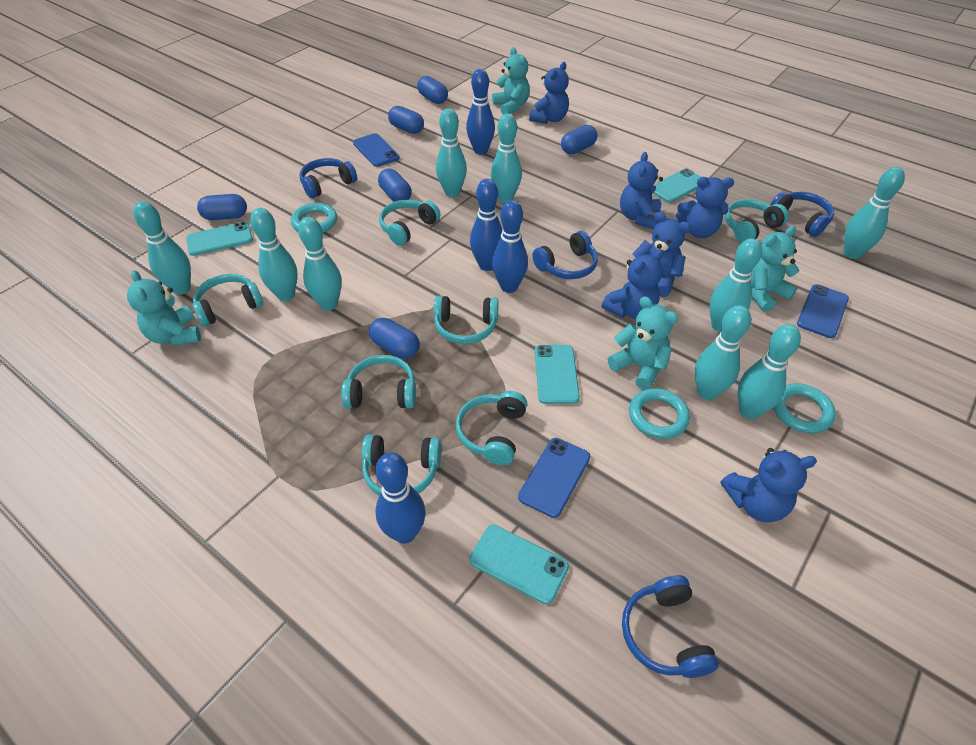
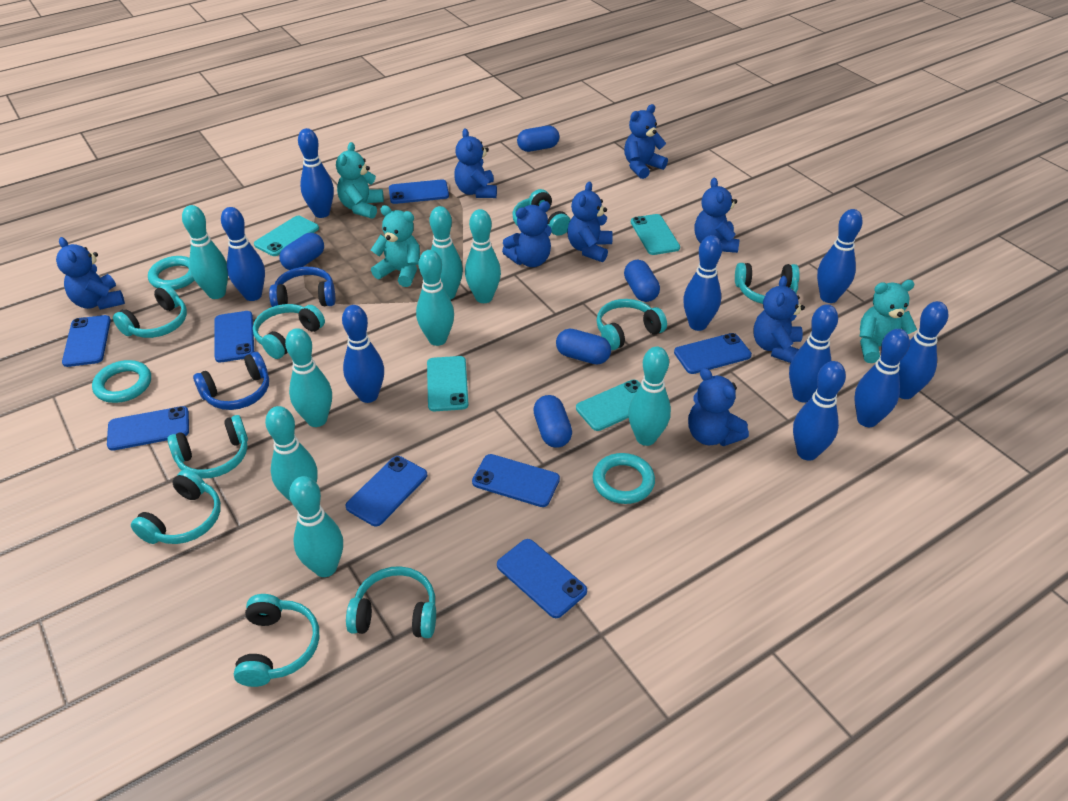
blue bowling pin: [375,452,426,544] [466,69,495,155] [470,179,502,271] [492,200,528,293] = 4 -> [221,207,265,301] [298,128,334,218] [342,305,384,403] [683,235,722,331] [789,304,838,403] [793,361,846,461] [817,209,863,303] [854,329,910,427] [899,301,948,399] = 9
blue capsule: [197,194,247,220] [369,318,420,359] [378,169,411,202] [388,106,424,134] [417,76,448,104] [561,125,597,154] = 6 -> [280,233,324,270] [517,126,559,152] [533,395,572,448] [556,329,611,365] [624,260,660,302] = 5
blue headphones: [299,158,357,198] [532,231,598,279] [622,575,719,678] [770,192,834,237] = 4 -> [193,352,269,410] [269,267,335,307] = 2
blue phone: [353,133,400,167] [518,438,590,518] [797,285,849,338] = 3 -> [62,315,111,367] [107,406,189,451] [215,311,254,363] [345,456,427,526] [389,179,449,204] [472,454,560,507] [497,539,587,618] [674,333,752,374] = 8
blue teddy bear: [529,62,569,124] [602,249,664,319] [620,152,663,229] [627,212,691,297] [676,177,734,238] [721,448,817,522] = 6 -> [56,237,125,310] [454,128,497,198] [502,201,552,267] [567,181,613,262] [624,104,668,179] [688,368,749,446] [695,178,739,253] [753,276,805,363] = 8
turquoise bowling pin: [133,201,191,295] [250,208,298,301] [298,217,342,310] [436,108,467,197] [491,114,522,203] [695,305,751,400] [709,238,762,332] [738,324,801,419] [844,167,905,259] = 9 -> [182,205,228,299] [265,406,318,503] [285,328,332,427] [289,476,343,577] [416,250,454,346] [429,206,463,300] [465,209,501,303] [628,347,671,446] = 8
turquoise headphones: [193,274,263,327] [341,355,416,408] [362,434,441,495] [379,200,440,246] [434,296,499,344] [456,391,527,465] [725,199,789,243] = 7 -> [113,284,187,338] [131,469,221,544] [167,415,248,479] [234,594,319,687] [253,304,325,359] [346,566,436,638] [513,189,571,236] [596,299,667,350] [735,263,800,304] = 9
turquoise teddy bear: [127,270,201,346] [492,47,530,115] [608,296,678,390] [751,226,799,312] = 4 -> [336,142,384,219] [371,205,420,287] [860,280,917,363] = 3

